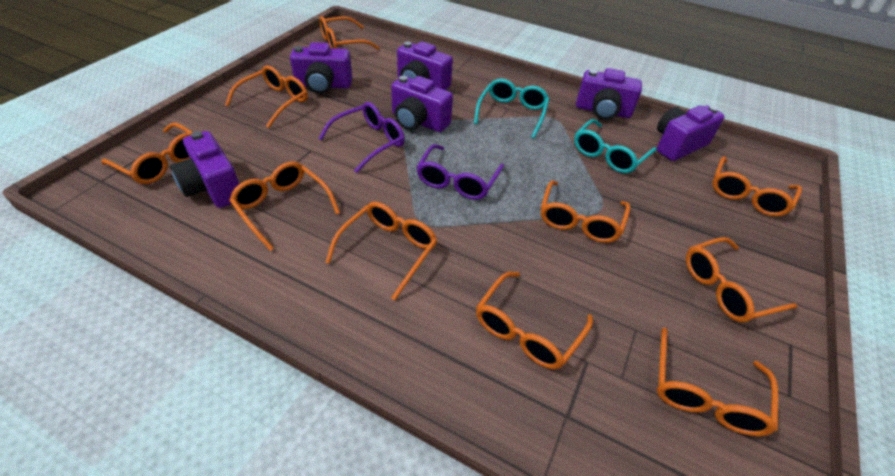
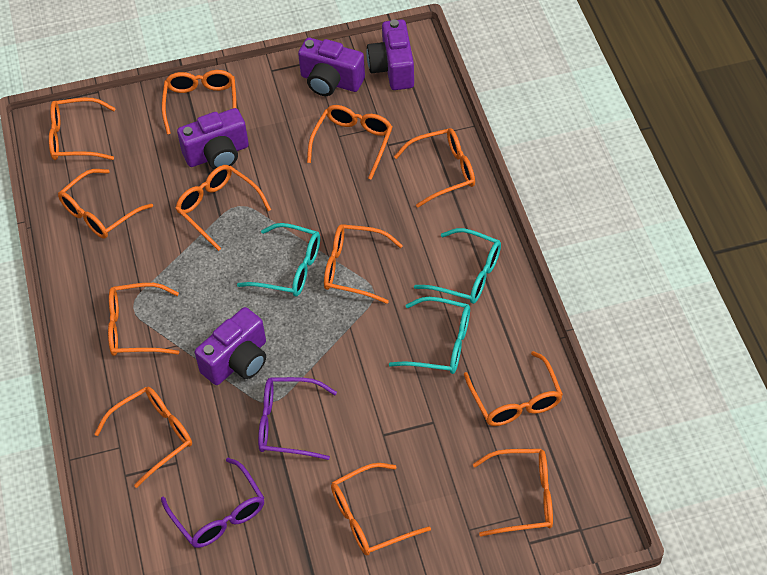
orange glasses: [101,123,193,184] [225,65,308,128] [229,161,340,251] [319,16,380,50] [325,202,438,301] [476,272,593,369] [541,180,630,243] [657,327,778,436] [686,237,798,323] [712,156,802,217] = 10 -> [49,98,116,160] [58,169,153,239] [94,387,192,488] [108,283,179,356] [162,70,237,135] [175,165,271,251] [307,105,393,180] [324,224,403,304] [331,463,431,555] [394,128,475,208] [464,351,563,426] [473,449,553,537] = 12
purple camera: [170,131,239,208] [290,42,352,94] [391,76,453,132] [397,42,453,90] [576,68,642,120] [657,105,725,161] = 6 -> [177,108,249,169] [195,307,266,385] [298,38,365,96] [366,19,414,90] = 4
turquoise glasses: [474,79,549,139] [574,119,657,173] = 2 -> [237,223,320,296] [389,297,470,374] [414,228,501,304] = 3

